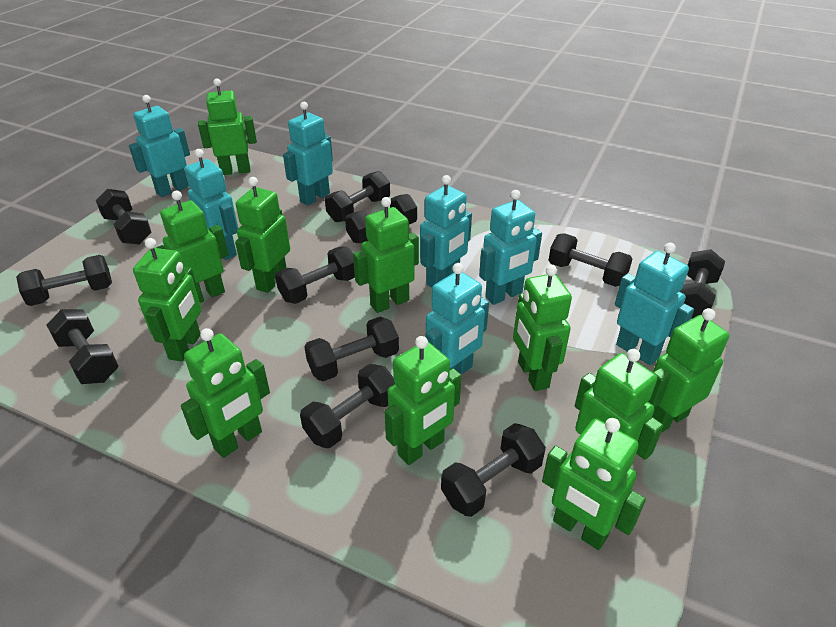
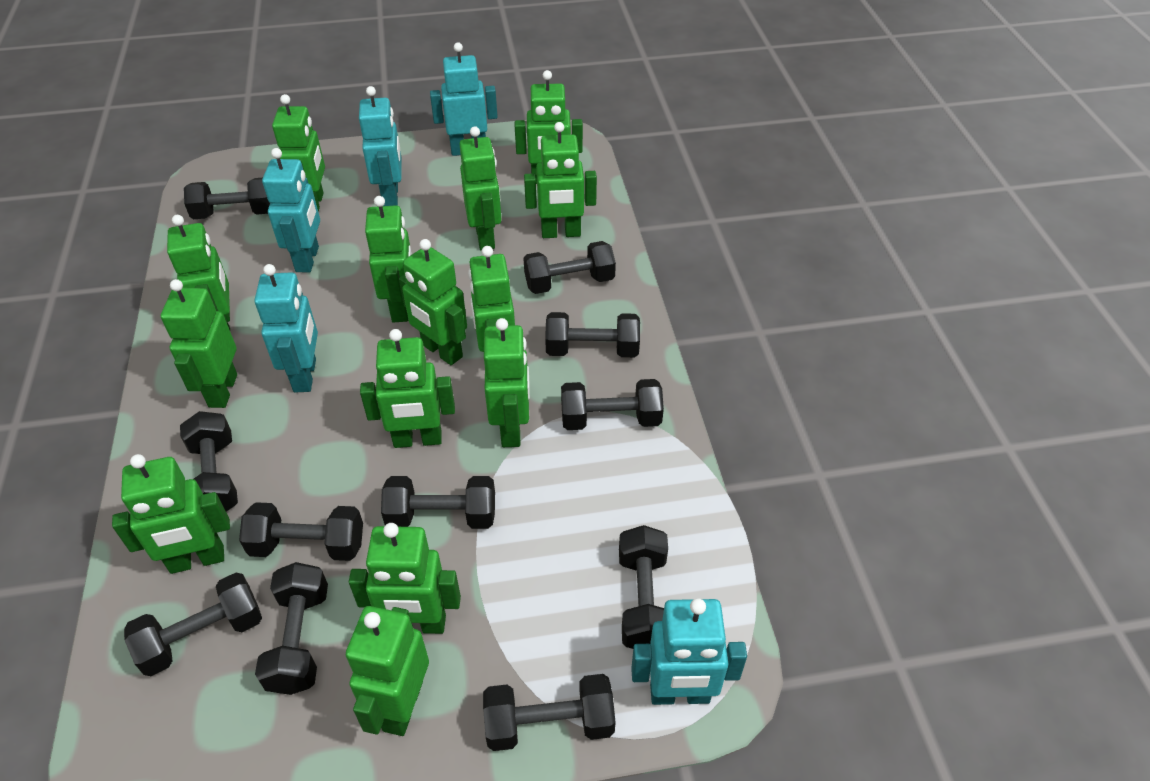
green robot: [133,238,202,362] [156,190,229,303] [181,328,270,458] [198,78,257,175] [235,177,290,293] [353,197,419,313] [384,336,461,465] [513,265,572,391] [542,418,646,550] [575,349,663,460] [648,308,729,433] = 11 -> [112,454,230,574] [161,279,237,408] [167,215,230,330] [272,94,325,212] [346,606,429,736] [349,523,461,634] [360,329,455,448] [365,196,412,323] [399,239,467,365] [459,126,502,250] [468,246,515,352] [484,318,530,447] [515,70,583,184] [524,122,597,238] = 14
turquoise robot: [129,95,190,197] [184,149,238,260] [283,102,333,205] [420,175,472,288] [425,263,489,374] [479,190,542,305] [615,243,694,365] = 7 -> [255,264,318,392] [262,148,320,272] [359,86,402,206] [430,42,498,156] [631,598,747,705] = 5

